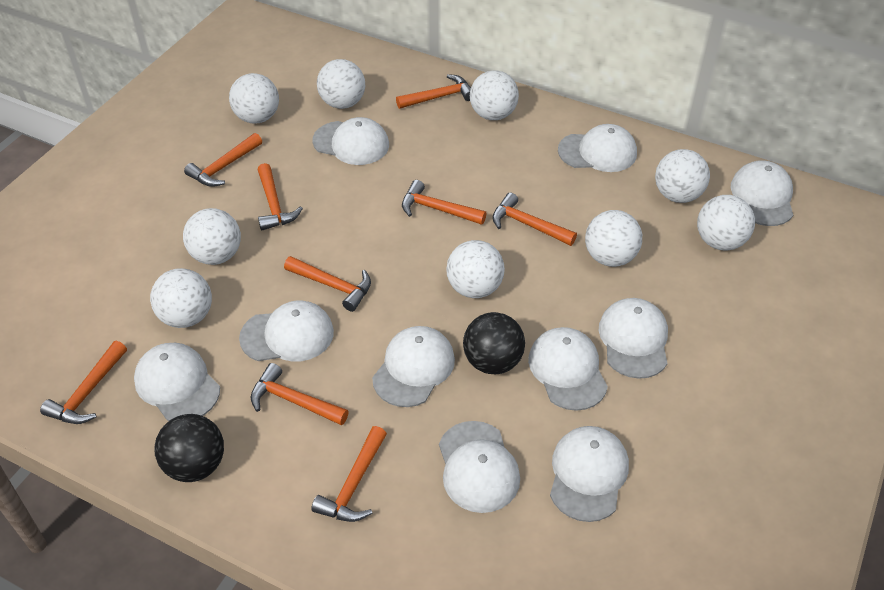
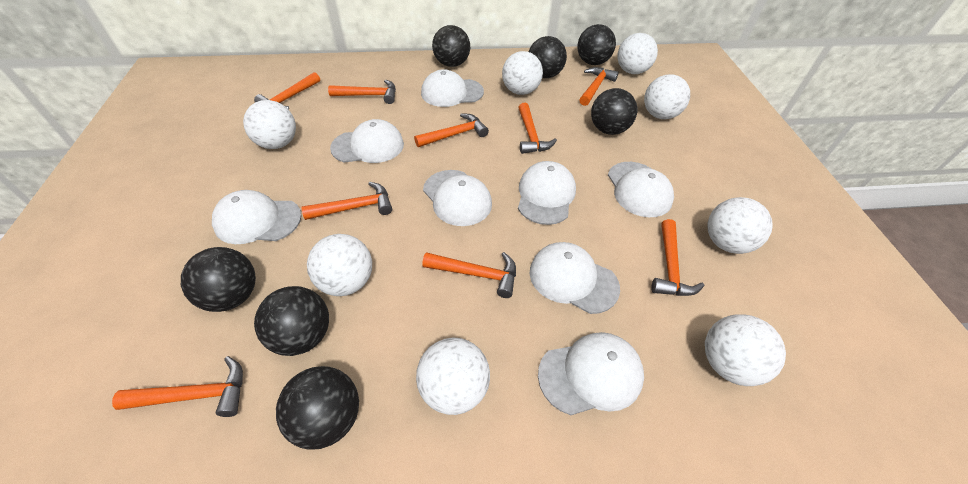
black ball: [154,414,224,482] [463,312,525,374] = 2 -> [181,247,256,312] [254,286,329,356] [276,366,359,450] [432,25,470,67] [529,36,567,78] [577,24,616,65] [591,88,637,135] = 7
white ball: [150,268,212,328] [183,208,241,265] [229,73,279,124] [317,59,365,109] [446,240,505,298] [470,70,519,120] [585,210,642,267] [655,149,710,203] [697,195,755,251] = 9 -> [243,100,296,149] [307,234,372,296] [416,337,490,415] [502,51,543,95] [617,33,658,74] [644,74,690,119] [705,314,786,386] [707,197,773,254] = 8
white cap: [134,343,220,421] [239,300,334,362] [312,117,389,165] [372,326,455,407] [439,421,520,513] [528,327,608,411] [550,426,629,522] [558,124,637,172] [599,298,668,379] [731,160,793,226] = 10 -> [212,190,302,244] [330,119,404,163] [421,69,484,107] [423,170,492,226] [518,161,576,225] [529,242,620,314] [538,332,644,415] [608,162,674,217] = 8

